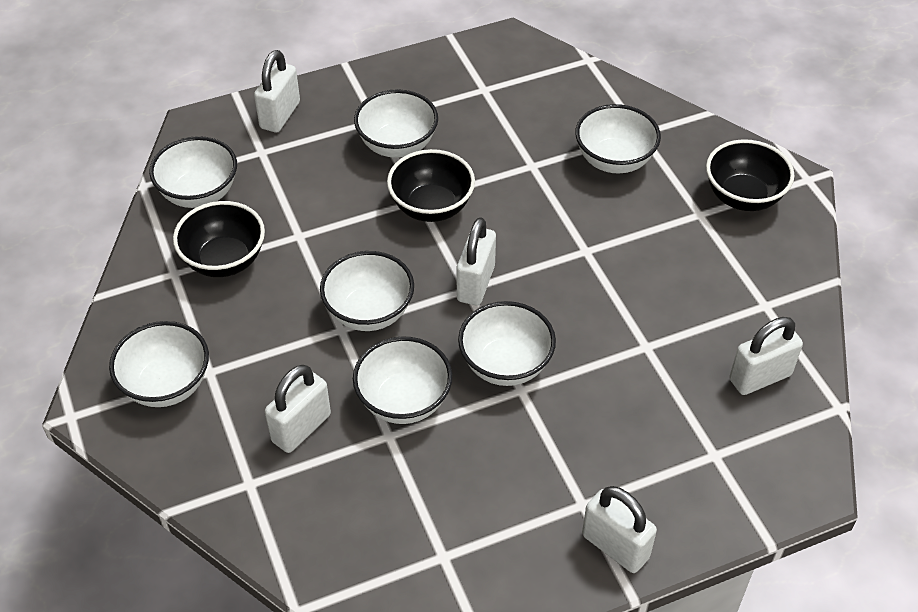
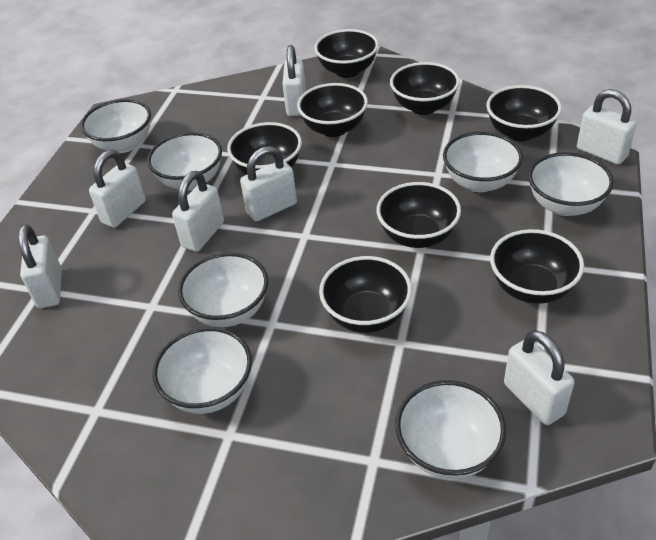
black bowl: [173,201,265,277] [387,149,475,222] [706,139,795,211] = 3 -> [227,122,302,175] [297,83,368,137] [314,29,379,78] [319,256,412,333] [376,182,461,248] [390,62,460,115] [486,85,562,141] [490,229,584,304] = 8
white padlock: [254,50,300,132] [265,365,331,453] [457,217,496,305] [582,486,657,573] [729,317,803,395] = 5 -> [18,224,62,308] [89,150,146,228] [172,171,224,252] [240,146,297,222] [283,45,306,116] [504,330,574,425] [577,89,637,165] = 7

